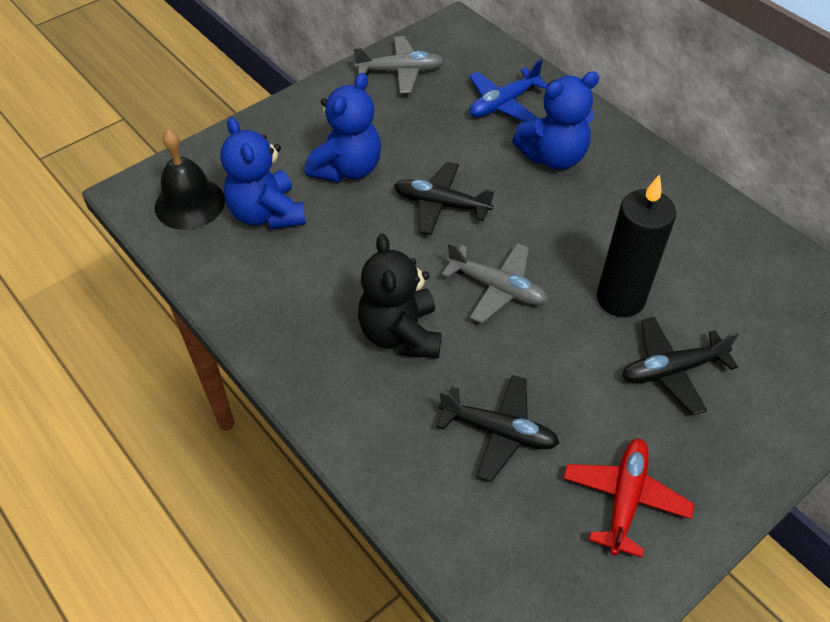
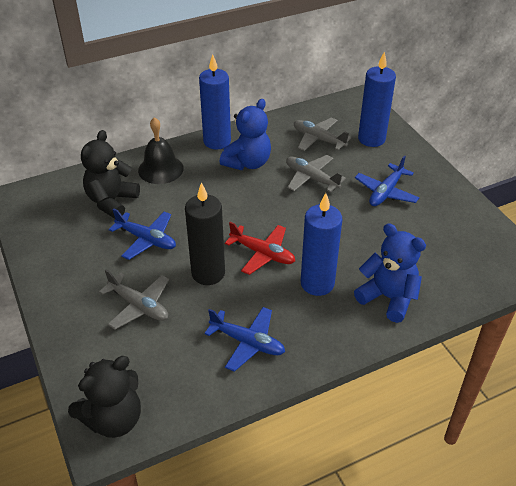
black plane: [394,162,495,235] [436,375,559,482] [622,317,739,415] = 3 -> none = 0
black teddy bear: [358,234,441,358] = 1 -> [68,356,141,438] [81,130,140,219] = 2
blue candle: none = 0 -> [199,54,231,150] [301,193,342,296] [358,52,396,147] = 3
blue plane: [469,59,548,122] = 1 -> [109,208,176,260] [204,307,285,372] [355,155,419,206] = 3
blue teddy bear: [220,117,306,229] [305,73,381,182] [512,71,599,170] = 3 -> [220,99,271,170] [354,224,426,323] = 2
grey plane: [353,36,444,94] [442,242,548,324] = 2 -> [99,269,169,330] [286,155,346,192] [294,117,352,151] = 3

